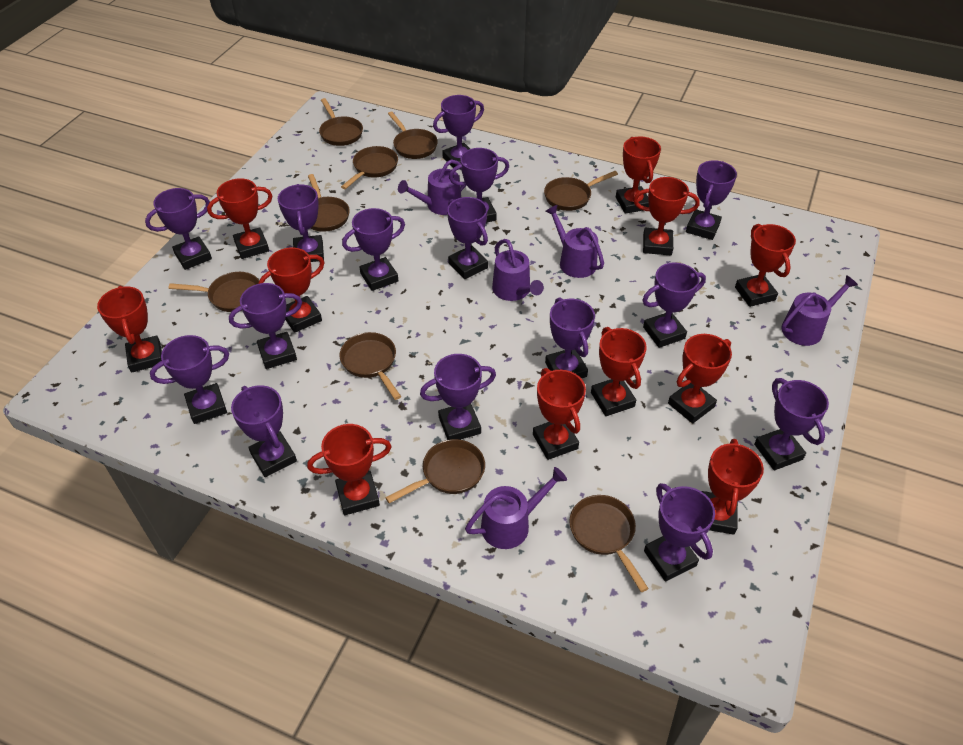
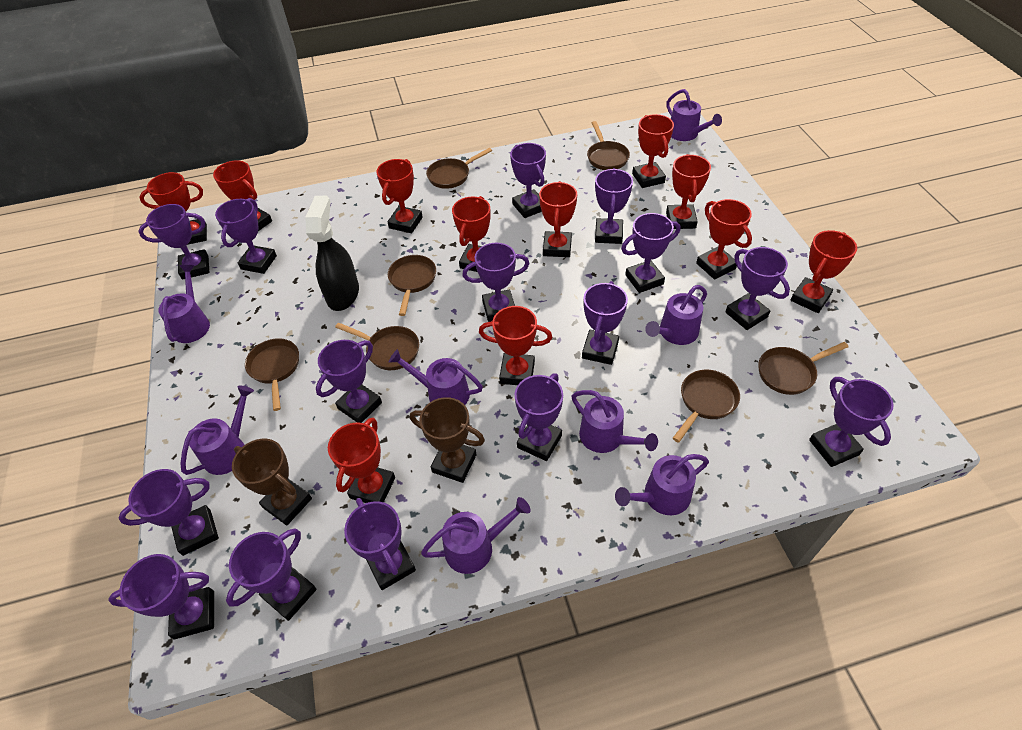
black spray bottle: none = 0 -> [305,196,359,311] = 1
brown pan: [169,272,259,312] [308,174,350,232] [319,98,363,146] [340,332,401,400] [341,146,398,189] [385,439,485,503] [388,111,438,159] [544,171,618,211] [569,495,649,592] = 9 -> [245,338,299,411] [335,322,419,370] [388,255,436,316] [426,148,492,189] [587,121,630,170] [673,370,740,443] [758,342,849,395] = 7
brown trophy: none = 0 -> [232,439,312,525] [410,397,485,483] = 2
purple watering can: [398,159,467,215] [465,467,567,549] [492,239,544,301] [546,205,604,278] [781,275,858,346] = 5 -> [158,265,210,343] [180,386,254,475] [389,349,483,405] [421,497,531,574] [571,390,658,453] [615,454,709,515] [645,285,707,345] [666,89,722,141] = 8

